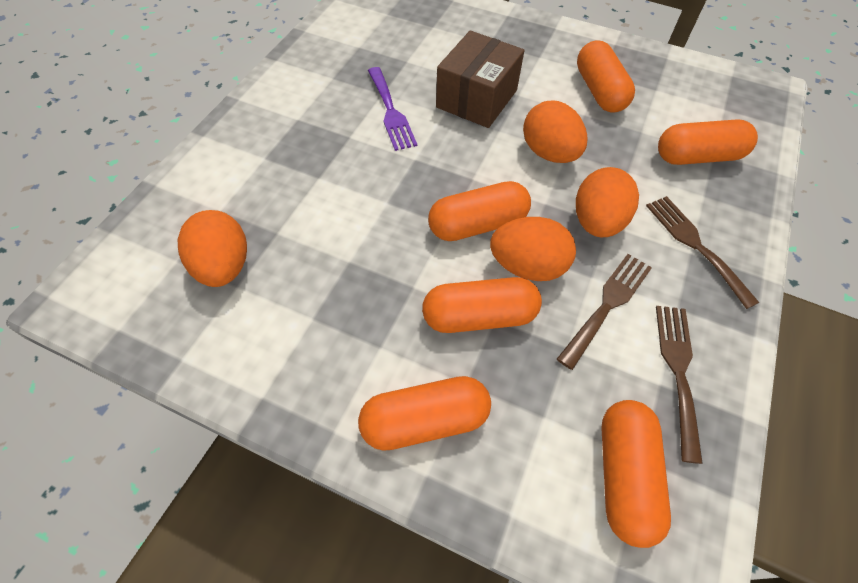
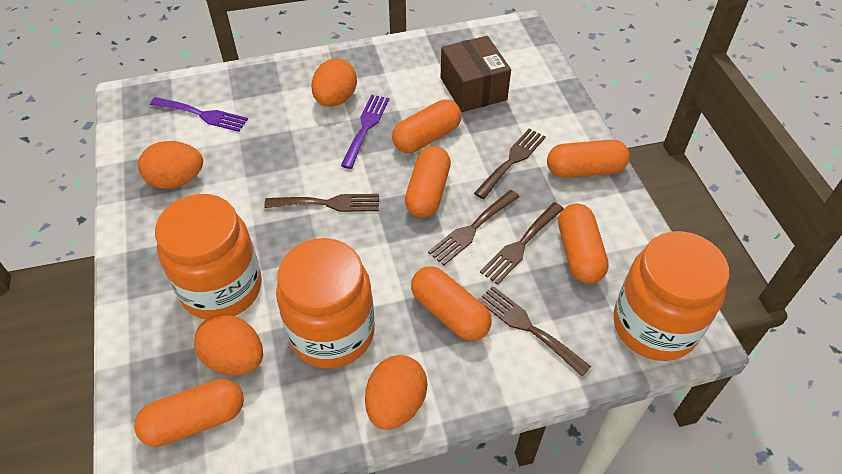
brown fork: [557,254,652,370] [646,196,760,309] [656,306,703,464] = 3 -> [264,194,379,212] [428,190,520,265] [474,129,546,199] [478,286,591,376] [480,202,564,285] = 5
orange jar: none = 0 -> [155,194,262,320] [276,238,375,368] [613,231,729,361] = 3
purple fork: [368,67,417,151] = 1 -> [150,97,248,132] [341,95,389,169] = 2

